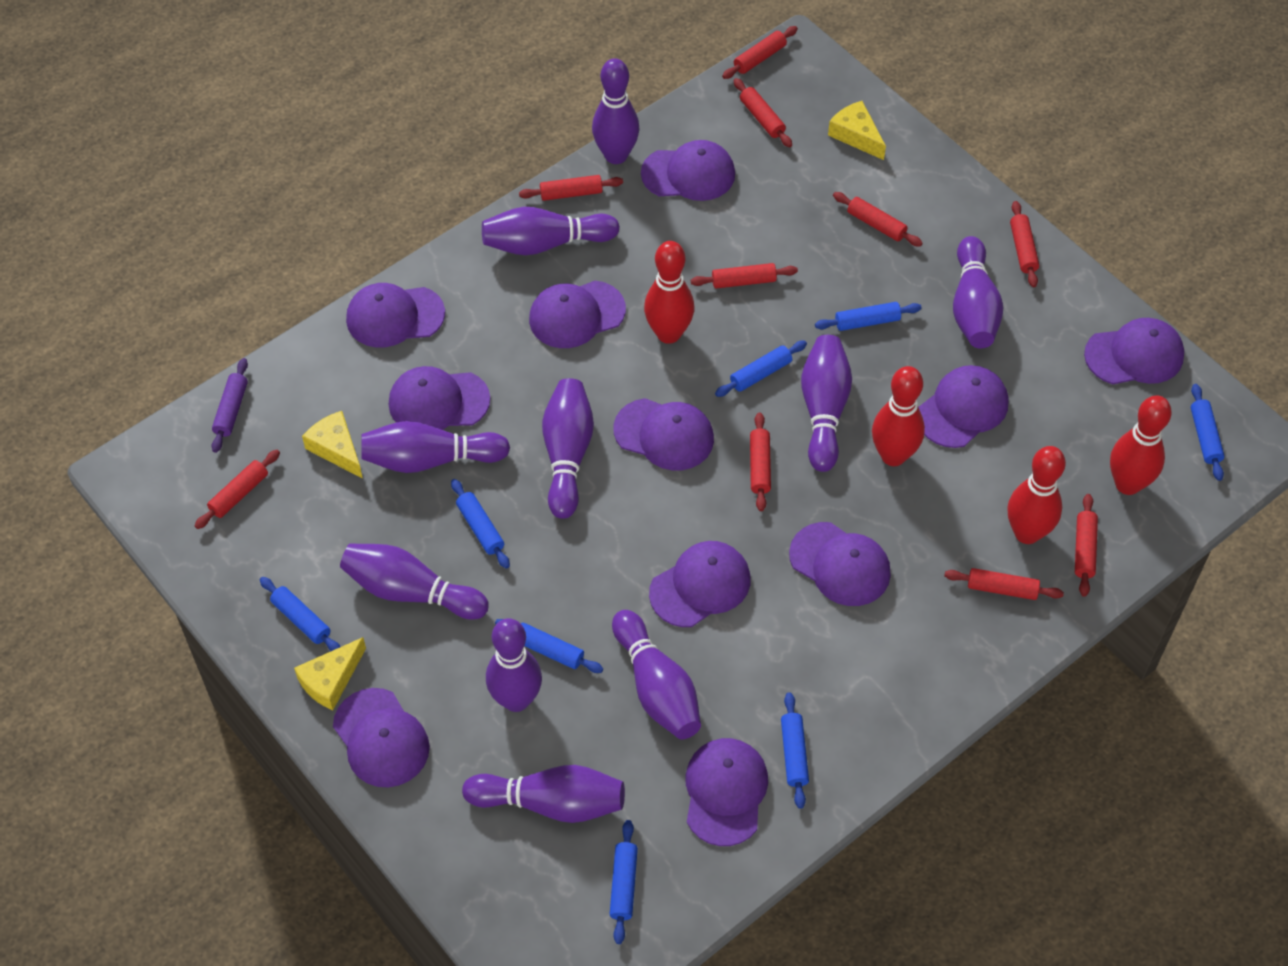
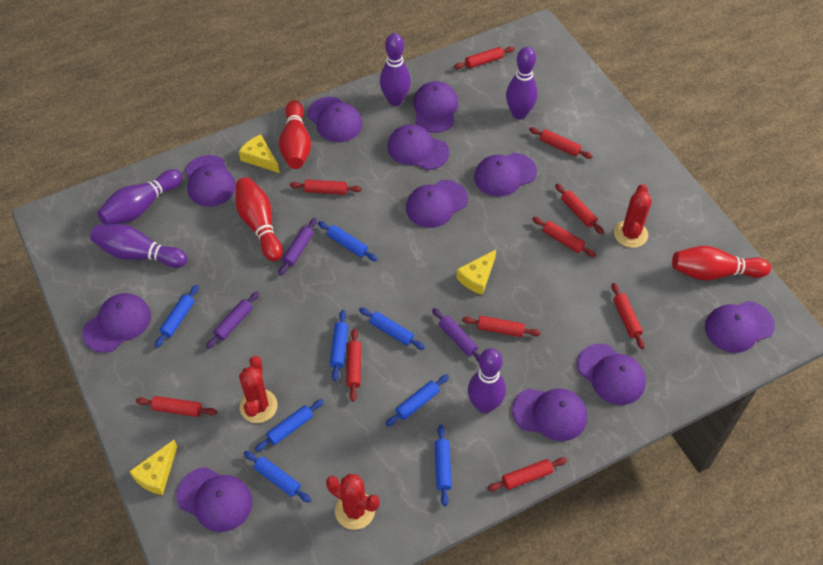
purple bowling pin: [340,543,489,620] [361,421,510,473] [462,765,625,823] [482,207,620,255] [486,618,542,712] [542,378,594,519] [592,58,639,164] [612,610,701,739] [801,335,852,472] [953,236,1003,348] = 10 -> [90,224,187,268] [97,169,182,225] [380,33,411,106] [468,348,506,413] [506,47,538,119] = 5
purple rolling pin: [211,358,248,453] = 1 -> [206,291,259,349] [278,218,317,276] [432,308,480,362] = 3
red bowling pin: [644,241,694,344] [872,366,925,466] [1008,446,1066,544] [1110,396,1172,495] = 4 -> [236,177,283,261] [279,100,311,169] [672,246,771,280] = 3
red cactus: none = 0 -> [239,356,278,423] [326,474,380,530] [614,184,652,248] = 3

